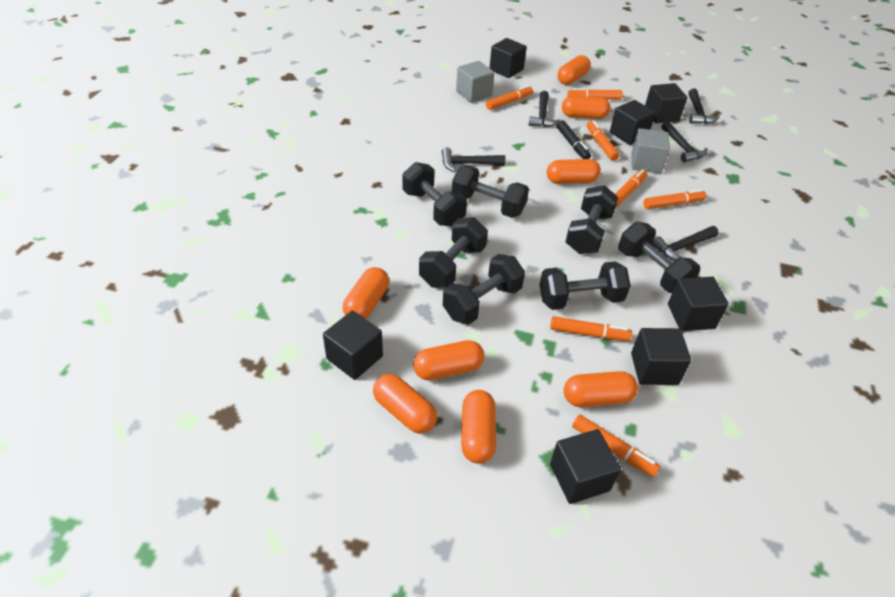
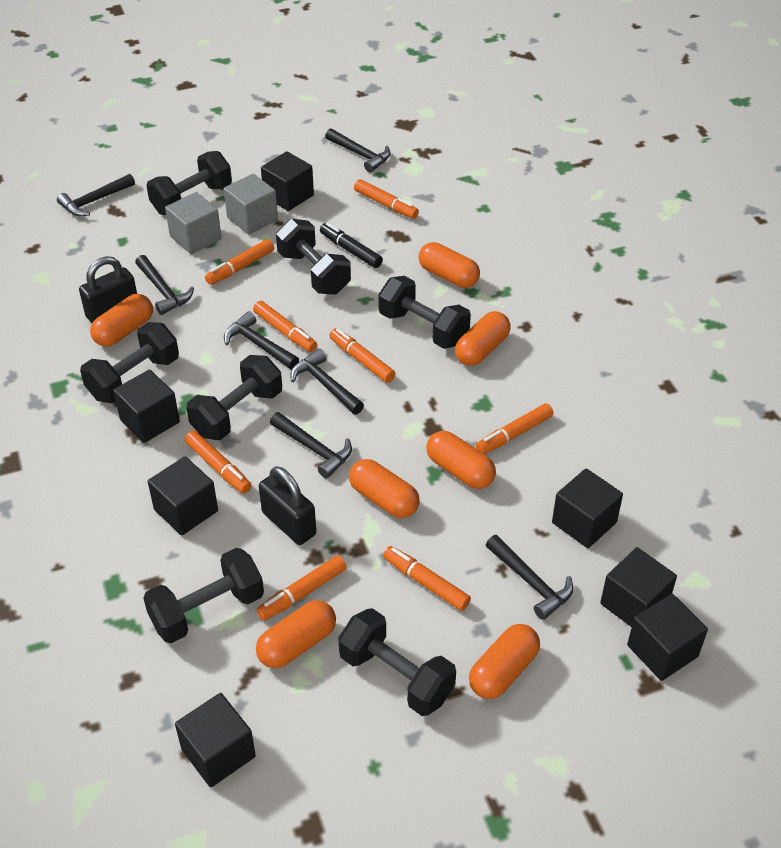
black hammer: [442,147,506,172] [529,91,560,127] [652,226,719,261] [662,121,708,162] [688,89,720,124] = 5 -> [57,174,135,216] [135,255,194,315] [224,311,299,369] [270,412,352,478] [290,349,364,414] [325,128,391,173] [486,535,573,620] = 7
black padlock: none = 0 -> [79,256,137,323] [259,466,316,545] = 2
orange capsule: [343,267,389,319] [373,374,437,434] [413,340,485,380] [461,390,496,464] [547,159,601,184] [557,55,591,85] [562,96,611,119] [564,371,638,407] = 8 -> [90,294,153,347] [256,600,336,668] [349,459,420,518] [418,242,480,288] [426,431,496,489] [455,311,511,366] [469,624,540,699] = 7
orange marker: [486,85,533,110] [550,316,632,341] [567,88,623,100] [572,414,661,477] [587,120,619,161] [615,169,647,207] [644,189,706,209] = 7 -> [185,431,252,494] [205,239,274,285] [253,301,317,352] [257,555,347,621] [329,328,396,383] [354,179,419,219] [383,546,471,611] [476,403,553,454] = 8

